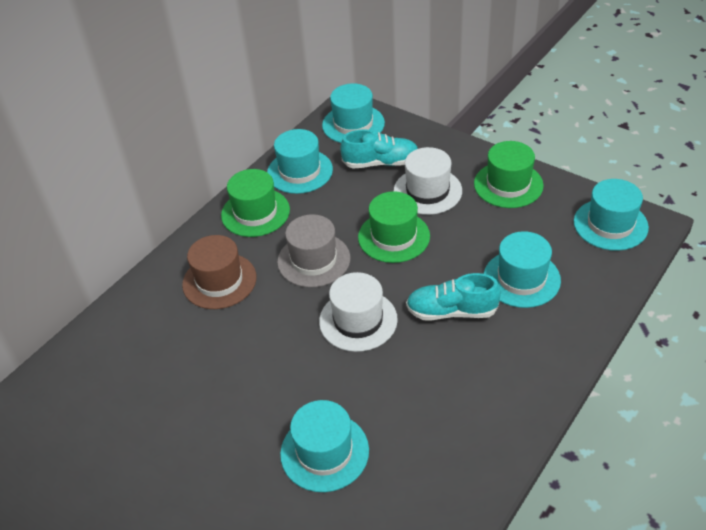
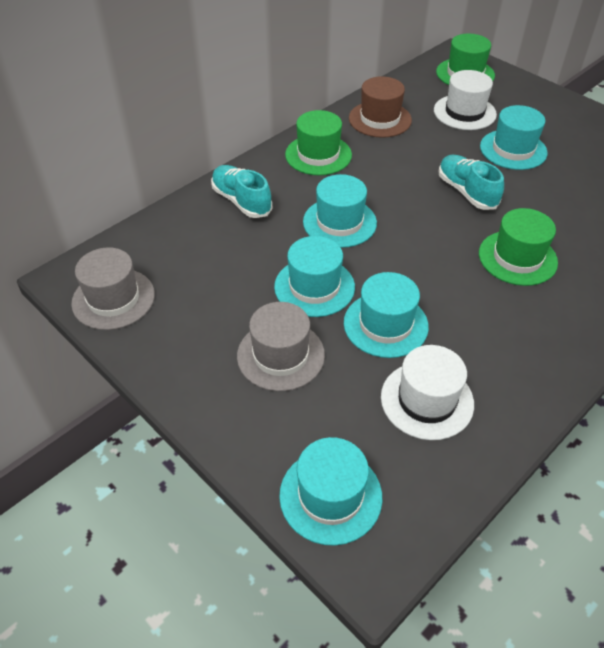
grey hat: [277,214,350,288] = 1 -> [71,247,155,330] [237,302,325,391] = 2

